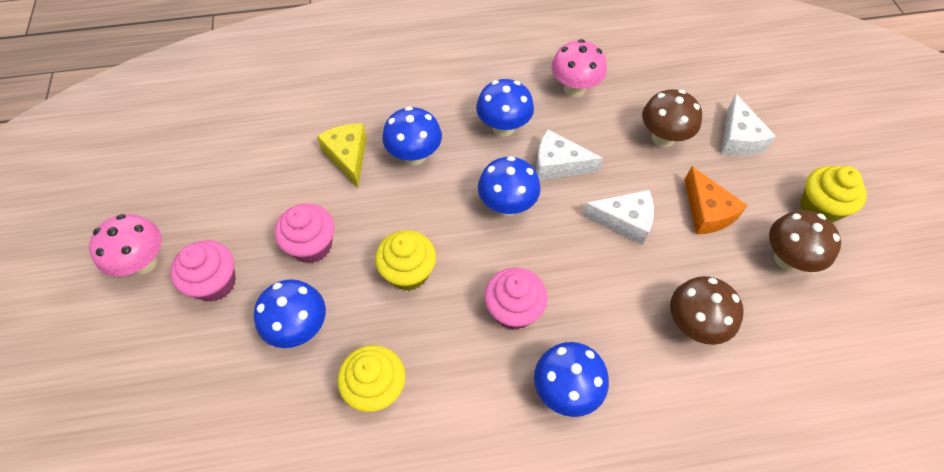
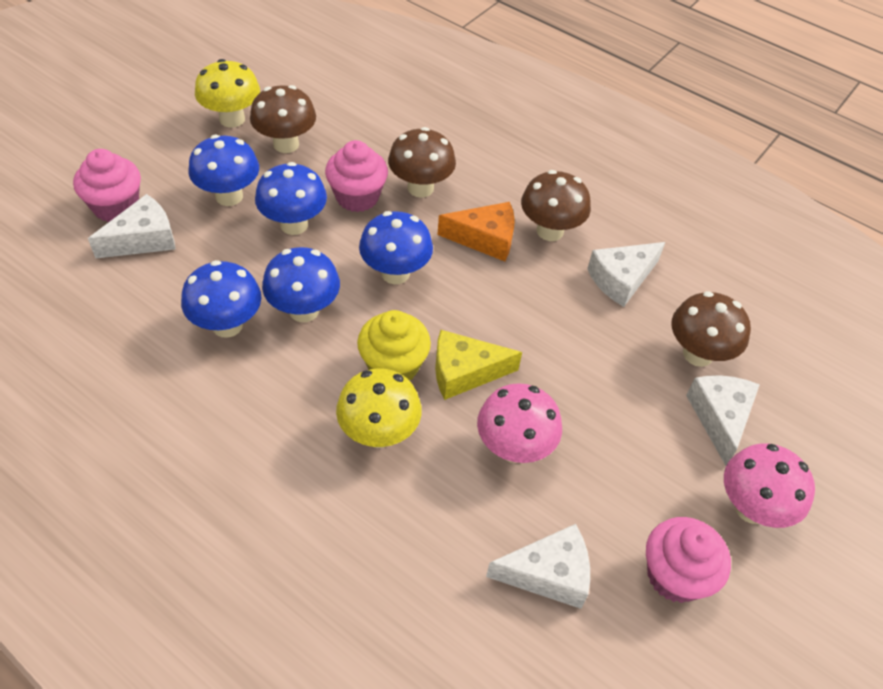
brown mushroom: [642,89,702,147] [670,276,744,345] [769,210,841,272] = 3 -> [250,85,316,153] [388,127,456,198] [521,170,591,241] [672,291,751,367] = 4
white cheese: [536,129,603,180] [582,190,654,245] [721,94,776,156] = 3 -> [88,194,176,259] [486,524,590,609] [587,242,665,307] [686,375,760,466] = 4
yellow cupcake: [337,345,405,412] [375,230,436,291] [801,166,867,223] = 3 -> [357,310,431,380] = 1
yellow mushroom: none = 0 -> [195,59,260,128] [336,368,422,448] = 2

